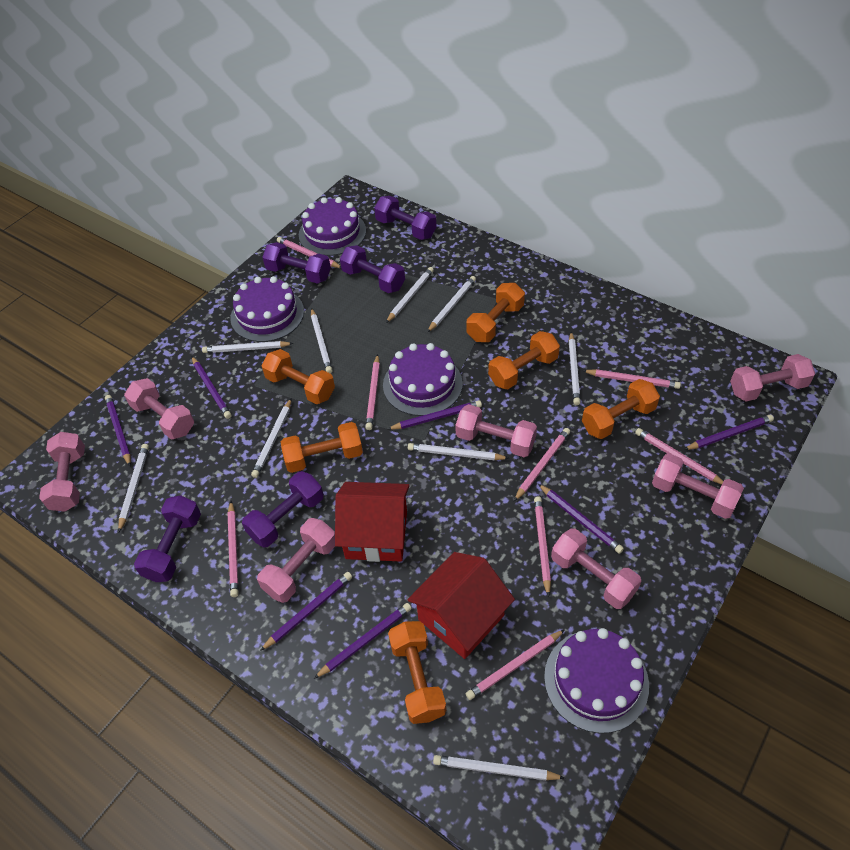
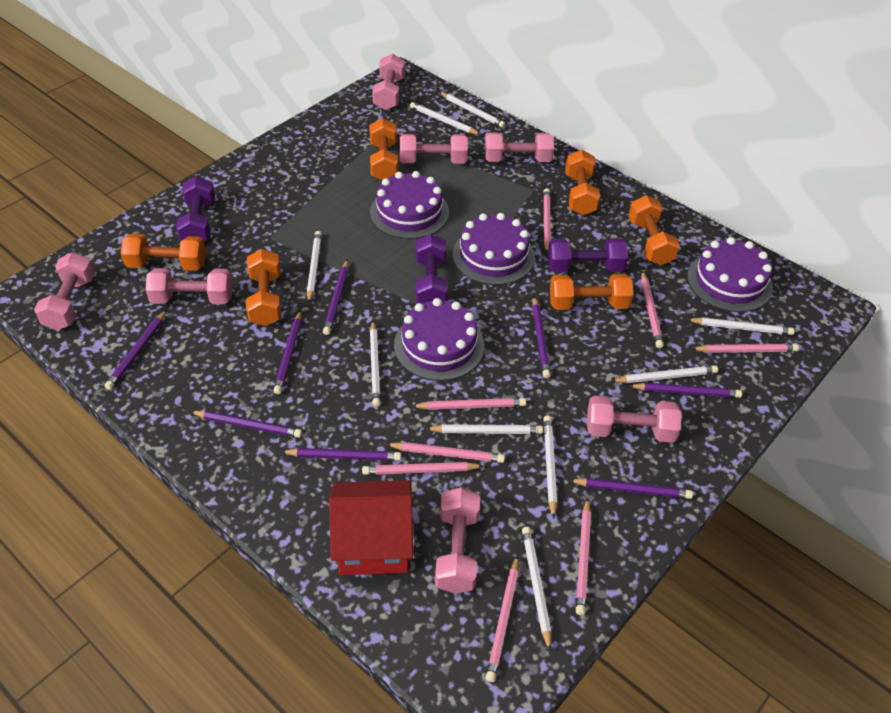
purple dumbbell: [134,495,201,582] [242,471,324,547] [262,242,331,284] [340,245,405,293] [374,196,436,240] = 5 -> [176,176,215,241] [416,234,448,304] [548,238,628,272] = 3
purple pencil: [105,395,131,466] [192,357,231,419] [260,572,352,651] [314,603,412,679] [388,400,482,430] [538,484,624,554] [684,415,774,450] = 7 -> [104,310,167,390] [190,410,302,438] [273,310,301,394] [281,448,401,461] [323,259,348,335] [532,296,551,378] [569,478,693,499] [628,383,742,398] = 8
red house: [335,482,410,562] [407,552,515,659] = 2 -> [329,480,413,575] = 1

